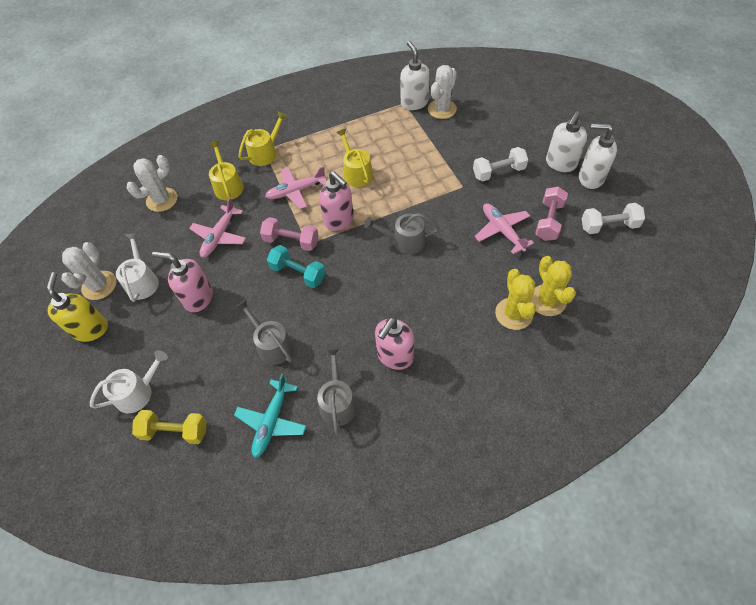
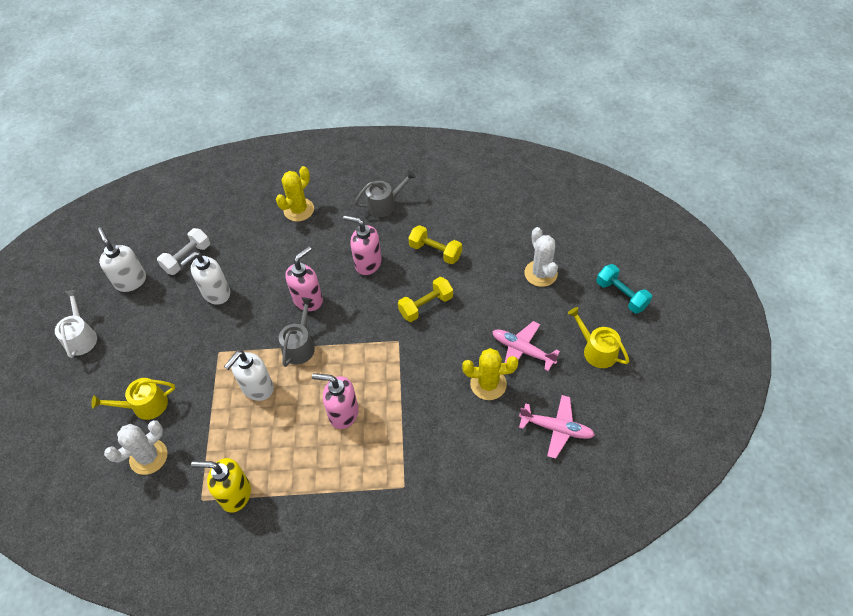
grey watering can: [236,299,293,365] [317,347,357,435] [364,213,439,254] = 3 -> [279,298,315,367] [354,170,416,217] = 2
pink dumbbell: [260,217,319,251] [535,187,568,241] = 2 -> none = 0
pink plane: [189,198,246,257] [265,166,326,209] [475,203,534,254] = 3 -> [492,321,560,371] [519,395,595,459] = 2
turquoise plane: [234,374,306,458] = 1 -> none = 0
white cactus: [62,242,116,300] [127,155,177,212] [428,65,457,119] = 3 -> [104,420,168,475] [524,227,558,287] = 2
white dumbbell: [473,147,528,182] [581,203,645,234] = 2 -> [157,228,210,275] = 1
white watering can: [90,350,168,413] [116,233,159,302] = 2 -> [55,290,97,358] = 1
yellow dumbbell: [132,410,207,444] = 1 -> [398,277,453,322] [408,225,462,264] = 2
yellow watering can: [209,141,244,200] [238,112,287,166] [336,129,373,187] = 3 -> [91,378,175,420] [568,307,630,368] = 2

